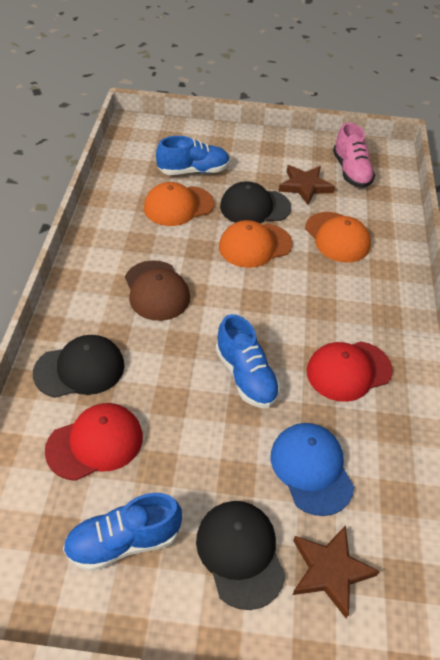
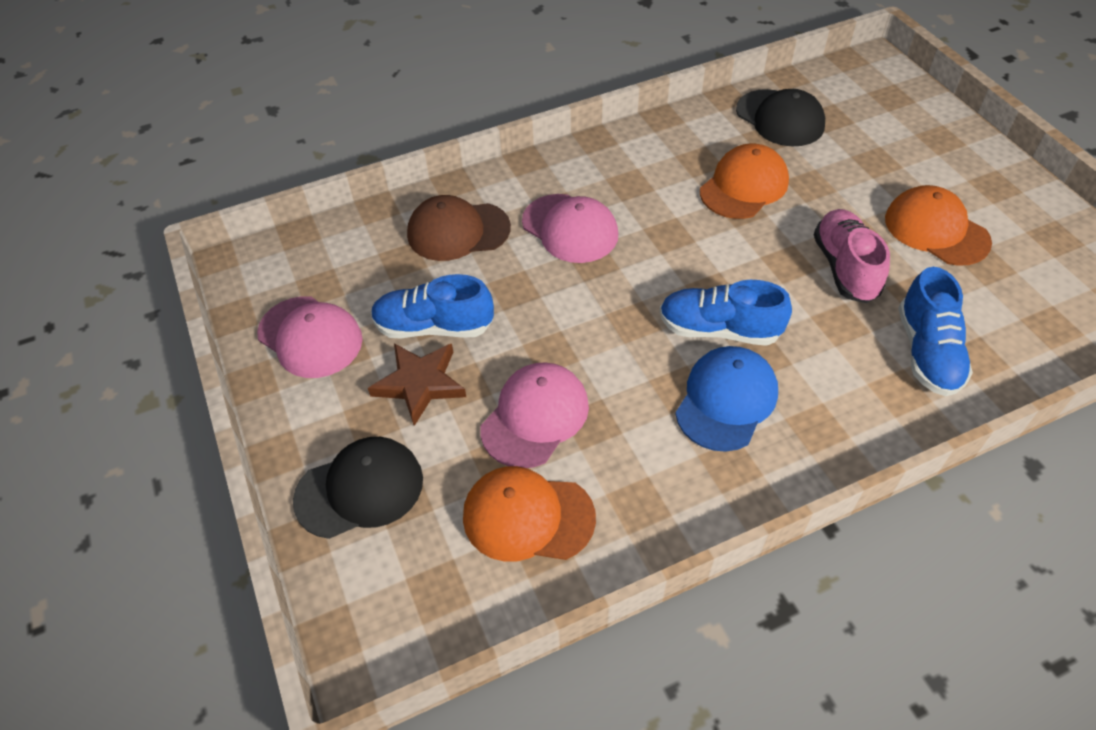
black cap: [33,335,124,398] [196,501,286,610] [220,181,291,223] = 3 -> [293,437,423,539] [736,89,825,147] = 2
brown star: [278,165,335,205] [293,525,380,618] = 2 -> [368,343,466,426] = 1
pink cap: none = 0 -> [257,296,363,378] [480,362,589,468] [522,194,618,263] = 3
red cap: [45,403,143,481] [307,341,393,402] = 2 -> none = 0

